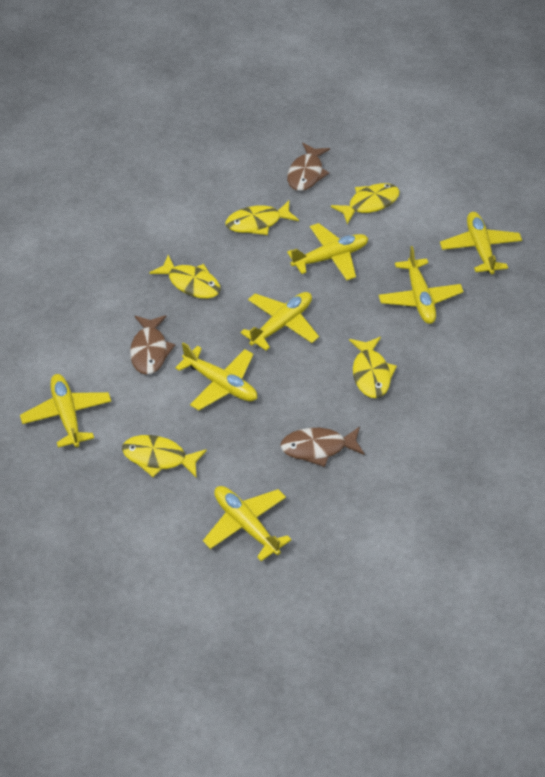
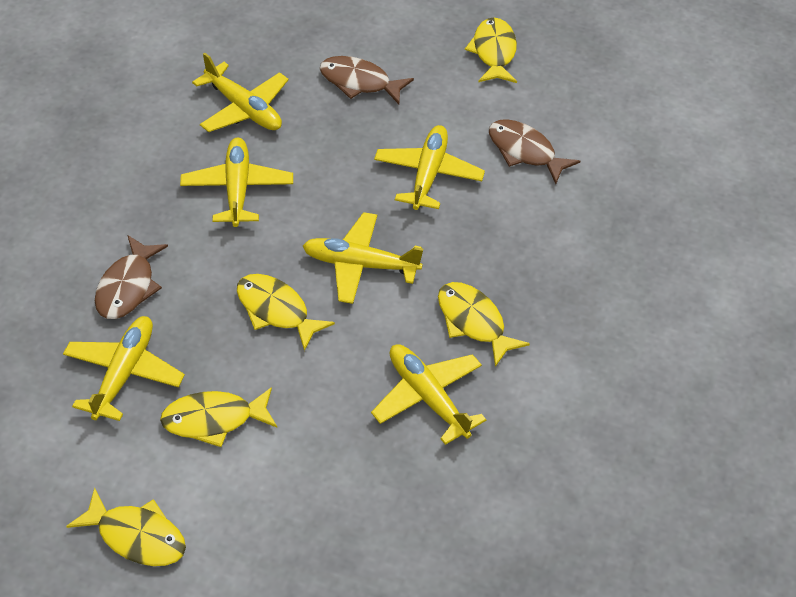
yellow plane: [20,374,111,448] [175,342,257,410] [203,486,292,561] [240,292,319,351] [287,223,368,280] [379,246,464,324] [440,212,522,274] = 7 -> [63,316,185,421] [180,138,293,227] [192,53,289,132] [303,212,423,304] [371,344,486,445] [374,125,485,210] = 6

